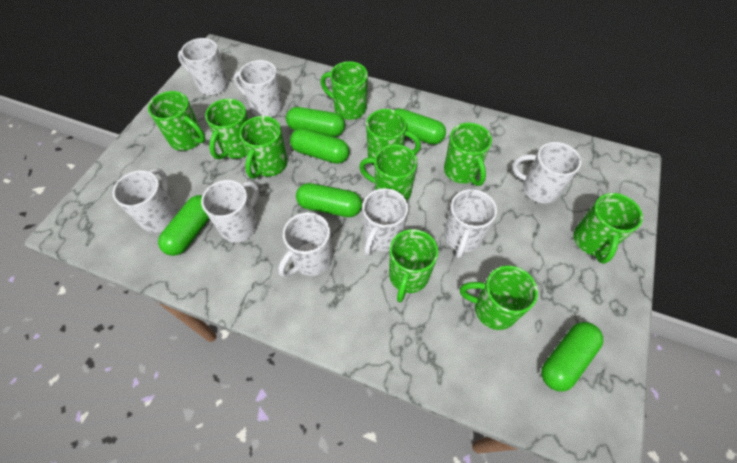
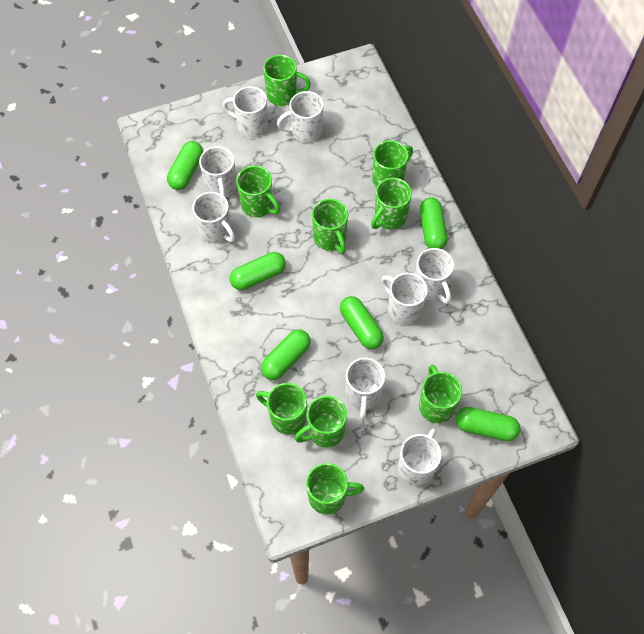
green mug: [148,91,206,151] [205,99,249,160] [239,116,288,179] [321,61,368,120] [359,144,417,201] [366,109,421,166] [389,229,438,302] [444,123,492,186] [460,265,538,330] [573,193,643,264] = 10 -> [236,166,280,217] [256,383,307,435] [263,55,311,106] [295,396,347,447] [306,463,364,515] [312,199,348,254] [371,178,412,230] [372,140,413,188] [419,364,462,423] = 9

